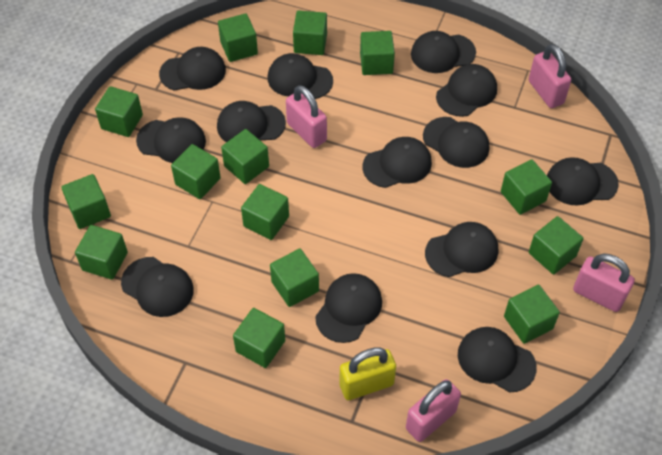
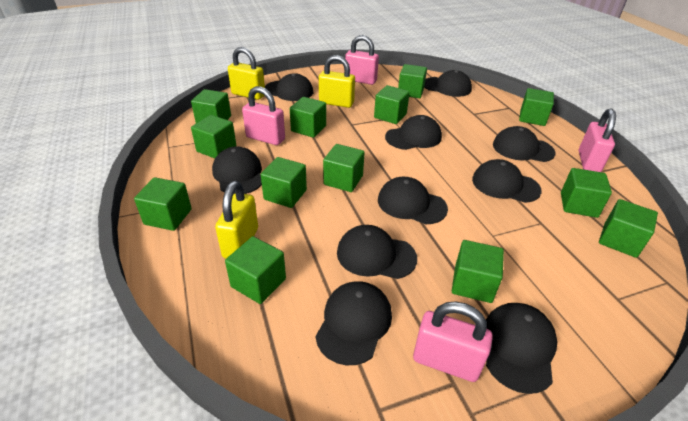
black cap: [121,257,194,317] [136,117,206,163] [159,47,226,91] [217,101,286,142] [268,53,333,99] [315,273,382,343] [363,137,432,188] [411,31,476,73] [423,117,489,168] [425,222,498,277] [436,64,497,117] [458,327,537,393] [547,157,619,206] = 13 -> [212,146,262,195] [265,73,313,101] [315,281,392,365] [337,225,417,279] [378,177,448,224] [385,115,442,150] [424,70,472,97] [472,159,542,203] [486,303,557,394] [493,126,556,162] = 10
green cube: [61,174,111,229] [75,225,128,280] [95,86,143,137] [171,144,221,199] [218,13,258,62] [221,129,269,184] [233,308,285,368] [241,184,289,240] [270,249,319,307] [293,10,327,55] [360,31,395,75] [501,159,552,215] [504,285,560,344] [529,216,583,275] = 14 -> [134,177,192,231] [191,89,231,123] [191,115,236,158] [225,236,286,304] [261,157,307,208] [290,97,326,138] [323,144,365,192] [374,85,410,124] [398,64,427,98] [452,240,504,303] [519,88,554,126] [561,168,612,218] [599,199,658,258] = 13
yellow padlock: [339,347,396,400] = 1 -> [215,181,258,259] [228,47,265,100] [319,55,355,108] = 3

